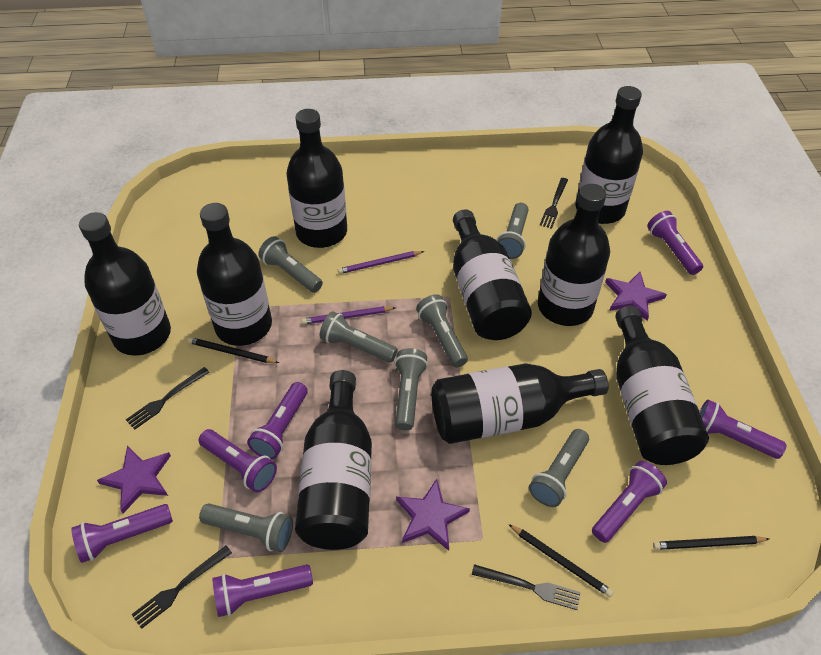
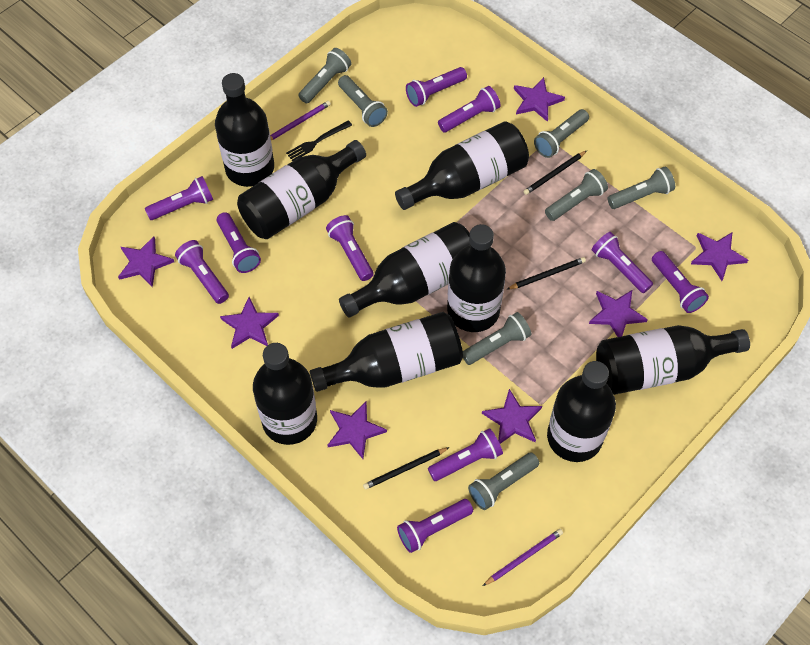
black fork: [126,367,209,430] [131,545,232,629] [472,564,581,610] [540,178,568,229] = 4 -> [286,120,352,161] = 1
purple flashlight: [71,504,173,563] [199,429,277,493] [212,565,313,617] [247,382,308,459] [592,461,667,543] [647,211,703,275] [699,399,787,459] = 7 -> [145,176,213,220] [175,240,229,304] [217,212,261,273] [326,215,374,281] [397,499,473,553] [406,67,467,107] [428,428,503,481] [438,86,501,132] [592,232,653,293] [652,251,709,313] = 10
purple star: [97,445,171,514] [396,479,470,551] [605,272,667,321] = 3 -> [118,236,174,288] [220,297,279,349] [327,402,387,459] [482,389,542,444] [514,77,565,122] [589,290,648,337] [691,233,748,281] = 7

